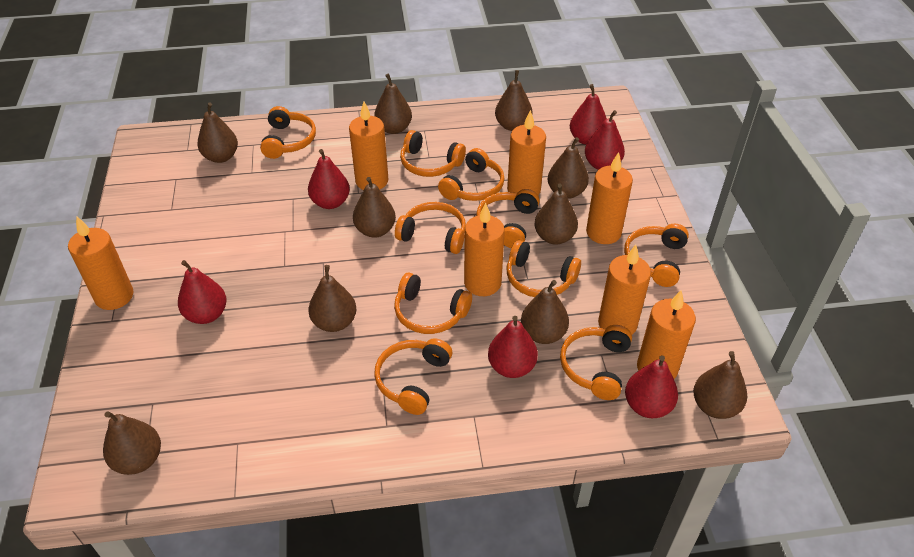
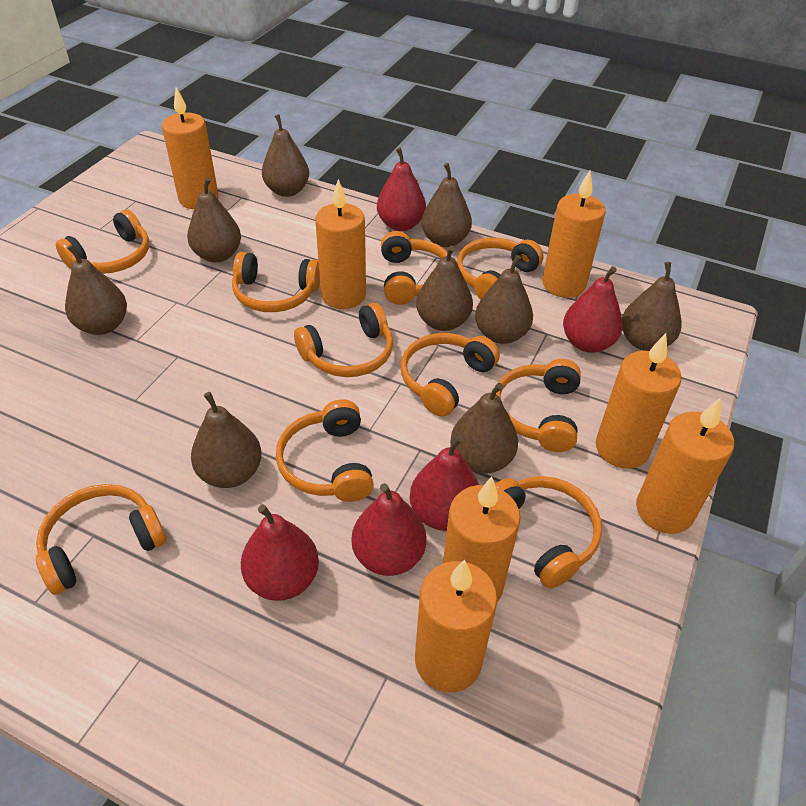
brown pear: [103,411,161,475] [197,103,238,163] [308,265,356,332] [353,177,396,238] [374,74,412,134] [495,70,533,131] [521,280,569,344] [535,184,578,245] [547,137,589,199] [693,351,747,419] = 10 -> [65,245,127,335] [187,177,241,263] [191,392,262,488] [262,114,309,197] [416,246,473,331] [421,163,472,247] [450,383,518,474] [475,255,533,344] [622,262,682,351] = 9
red pear: [178,260,227,324] [308,149,350,209] [488,316,538,378] [570,84,607,145] [585,110,625,170] [625,355,678,418] = 6 -> [241,504,319,601] [352,483,426,576] [377,147,426,231] [410,436,479,531] [563,266,623,353] = 5

